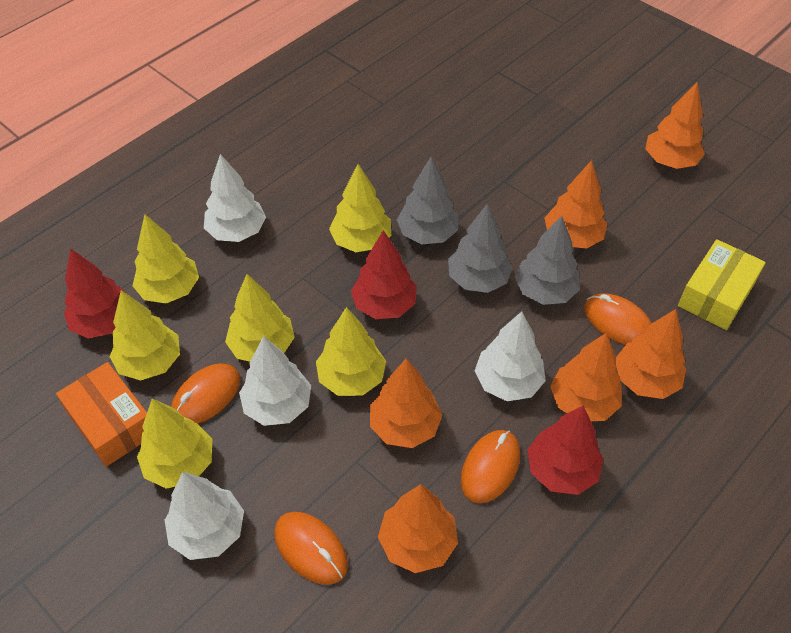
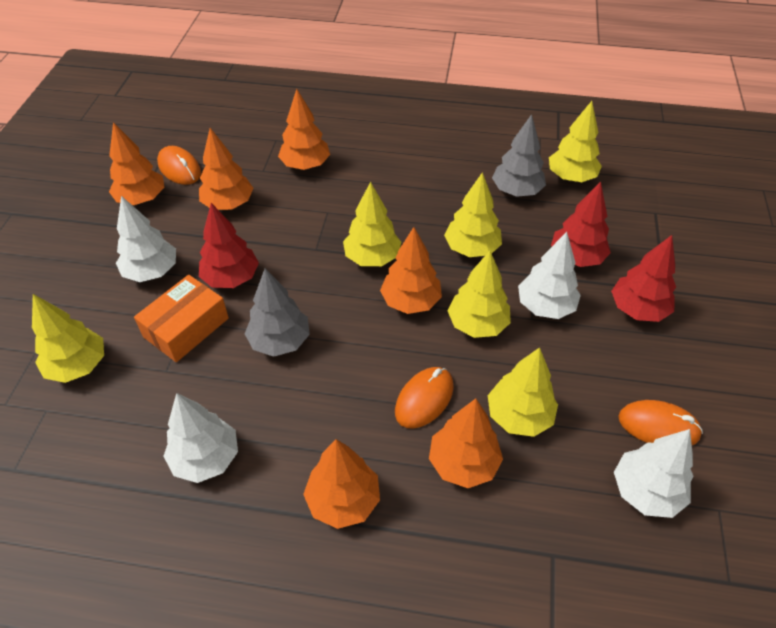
grey tree: [397,156,458,244] [448,203,513,293] [515,216,580,305] = 3 -> [245,268,310,357] [492,114,546,197] = 2
orange mouse: [171,363,240,424] [274,512,348,585] [461,430,520,503] [584,293,652,345] = 4 -> [157,146,201,185] [395,367,454,428] [618,400,703,445] = 3
yellow box: [678,239,766,330] = 1 -> none = 0

